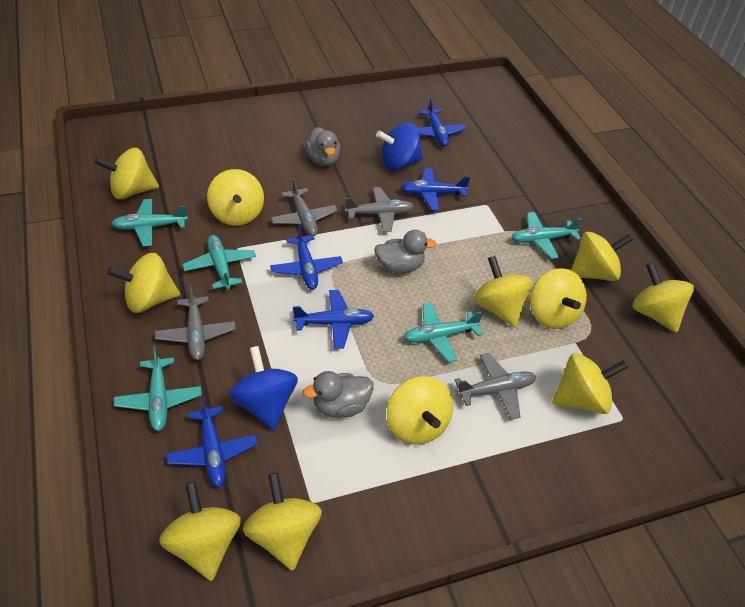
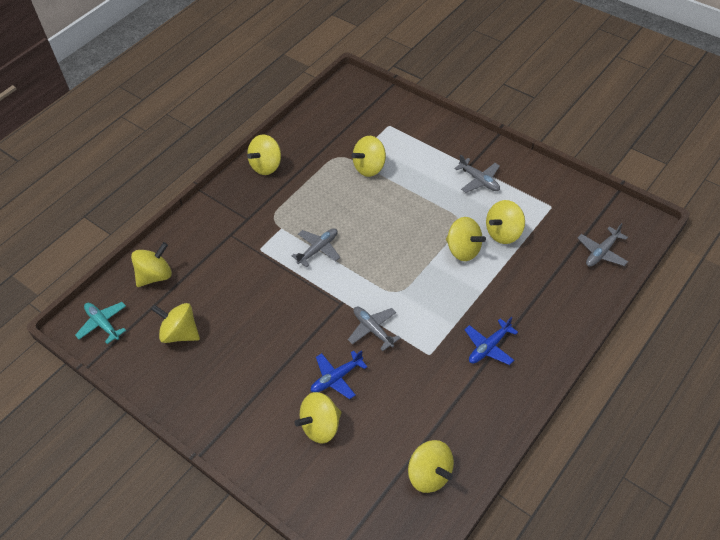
blue plane: [166,396,258,487] [270,224,343,290] [293,290,374,349] [400,168,470,211] [418,98,467,147] = 5 -> [311,350,367,399] [465,317,518,365] = 2
blue spinning top: [229,346,298,430] [376,122,423,170] = 2 -> none = 0
grey duck: [303,371,374,417] [305,127,340,166] [374,230,436,274] = 3 -> none = 0
turquoise plane: [112,199,188,247] [114,346,202,431] [182,235,256,289] [403,303,483,362] [511,212,582,259] = 5 -> [75,302,126,344] = 1
yellow spinning top: [95,148,159,199] [107,253,180,313] [159,481,241,581] [207,169,264,226] [243,472,322,571] [387,376,453,445] [474,256,533,328] [530,268,587,329] [552,353,628,414] [571,231,633,281] [633,262,694,333] = 11 -> [131,242,172,287] [151,303,200,343] [247,134,281,175] [295,392,342,443] [351,136,386,177] [408,440,454,493] [446,217,486,261] [486,200,525,244] = 8

